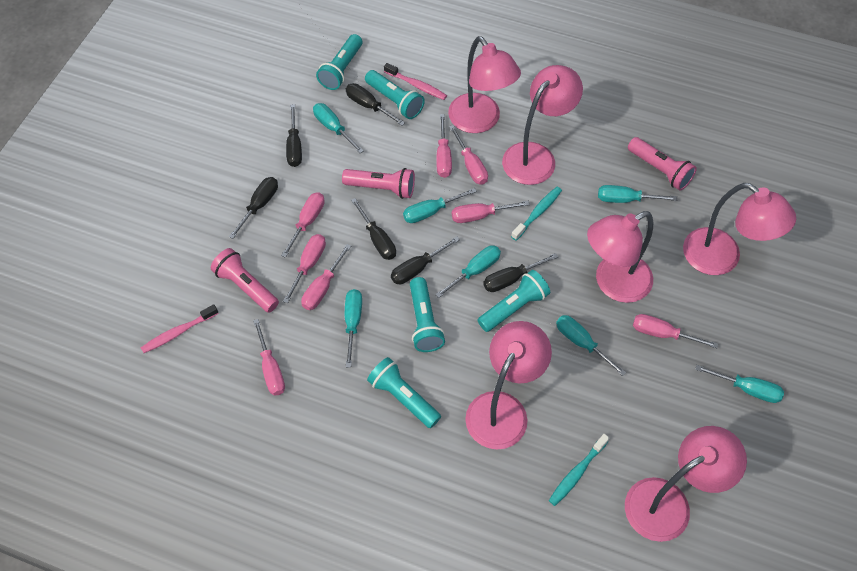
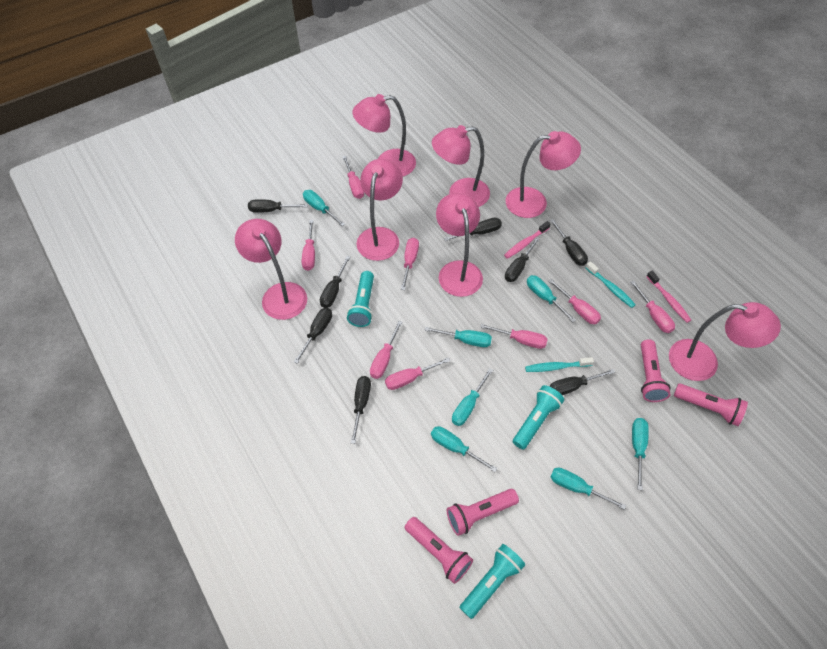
black screwdriver: [229,177,278,239] [286,104,302,167] [346,83,405,126] [351,198,396,260] [391,236,460,284] [483,253,558,292] = 6 -> [248,199,308,213] [294,308,332,364] [320,256,350,308] [351,376,371,444] [444,218,502,241] [505,237,540,282] [550,219,588,266] [550,369,615,395] = 8
pink flashlight: [211,248,279,313] [342,168,415,199] [628,137,697,191] = 3 -> [405,517,473,584] [447,489,519,536] [641,339,671,402] [674,383,748,426] = 4
pink lamp: [448,36,521,133] [465,321,552,450] [502,65,583,185] [587,211,653,303] [625,426,747,542] [683,183,796,275] = 6 -> [235,219,307,320] [352,94,416,177] [356,159,403,261] [432,125,490,207] [436,193,483,297] [506,131,581,218] [669,302,781,381] = 7
turquoise flashlight: [316,34,362,90] [365,70,425,119] [367,357,441,428] [410,277,445,352] [478,270,550,332] = 5 -> [347,271,374,327] [460,544,525,619] [513,385,564,450] = 3

